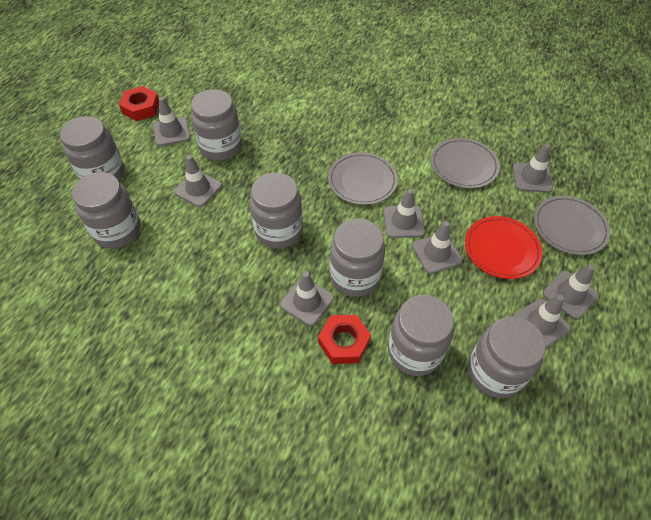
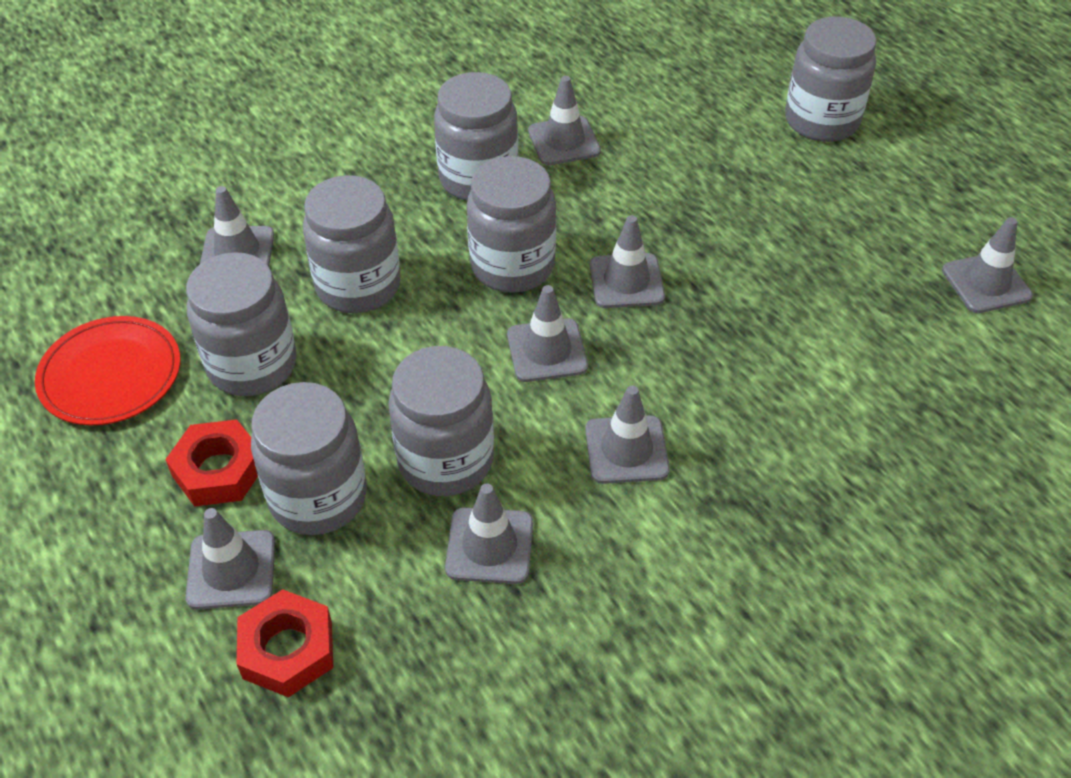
grey plate: [328,152,398,205] [431,138,500,188] [534,196,610,255] = 3 -> none = 0

